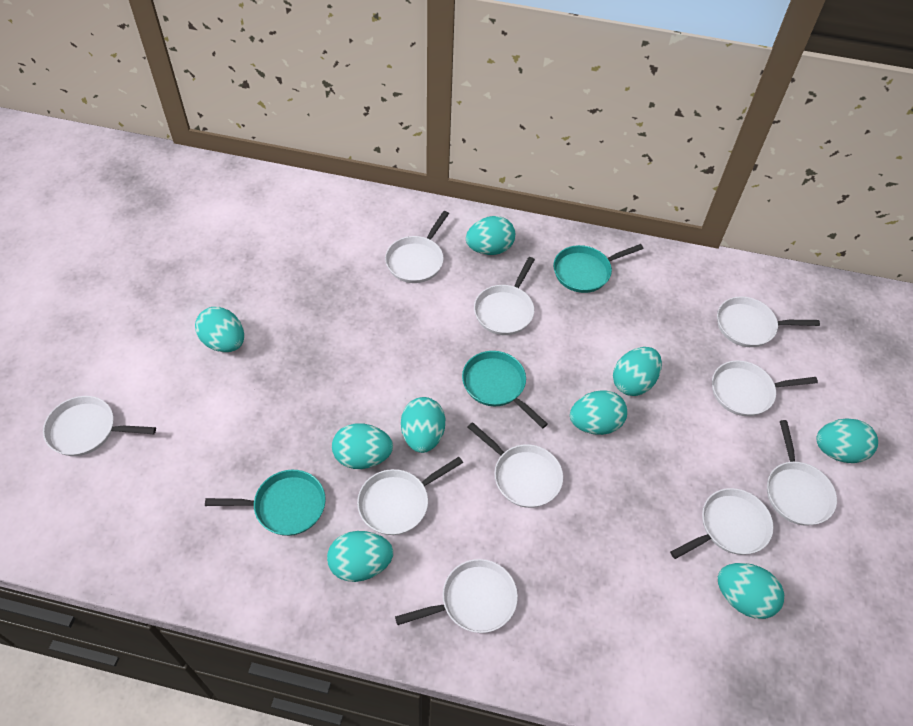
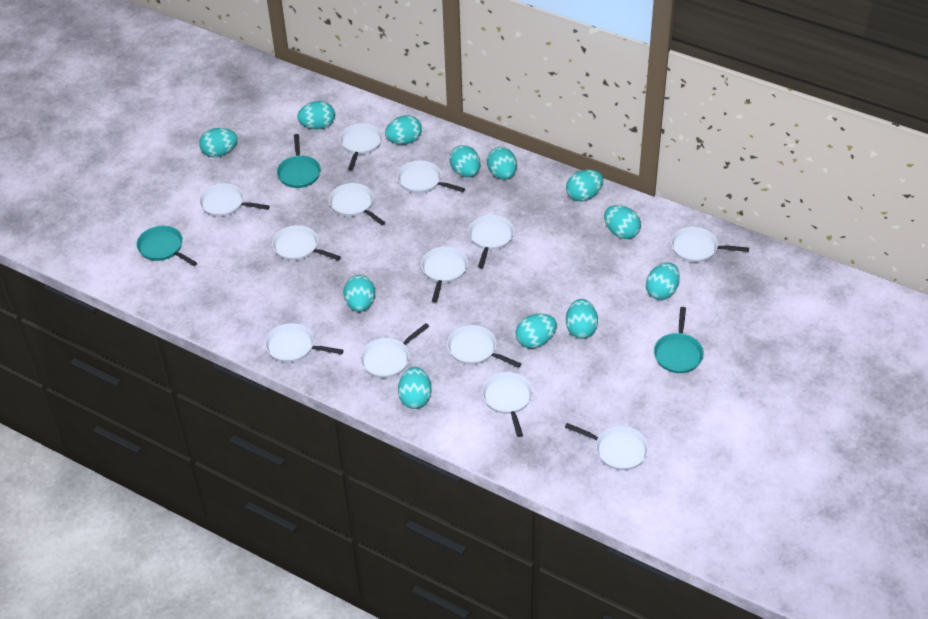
turquoise egg: [195,307,244,352] [327,531,393,582] [332,423,393,469] [401,397,445,453] [466,216,515,255] [570,390,627,435] [613,347,662,396] [718,563,784,619] [816,418,878,463] = 9 -> [199,128,238,157] [297,101,335,129] [344,275,375,312] [385,115,422,145] [398,367,431,409] [449,145,480,177] [487,147,517,180] [516,314,557,348] [566,170,603,201] [566,299,598,339] [604,205,641,239] [646,263,680,300] = 12
white pan: [43,396,156,456] [357,457,463,535] [385,211,449,283] [395,559,518,633] [468,422,563,508] [474,257,535,335] [670,488,774,559] [712,361,818,416] [717,297,820,347] [767,420,837,526] = 10 -> [199,183,270,217] [265,323,343,363] [272,225,341,261] [329,183,385,225] [340,123,383,170] [360,323,429,378] [397,160,465,193] [421,247,468,302] [447,325,521,368] [468,215,514,268] [482,372,533,437] [565,423,649,470] [671,227,749,263] = 13

